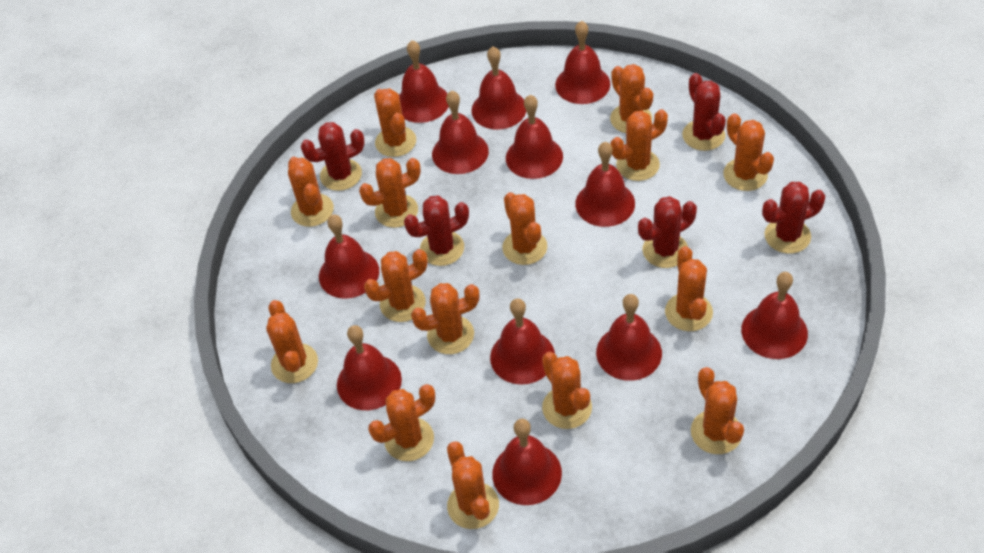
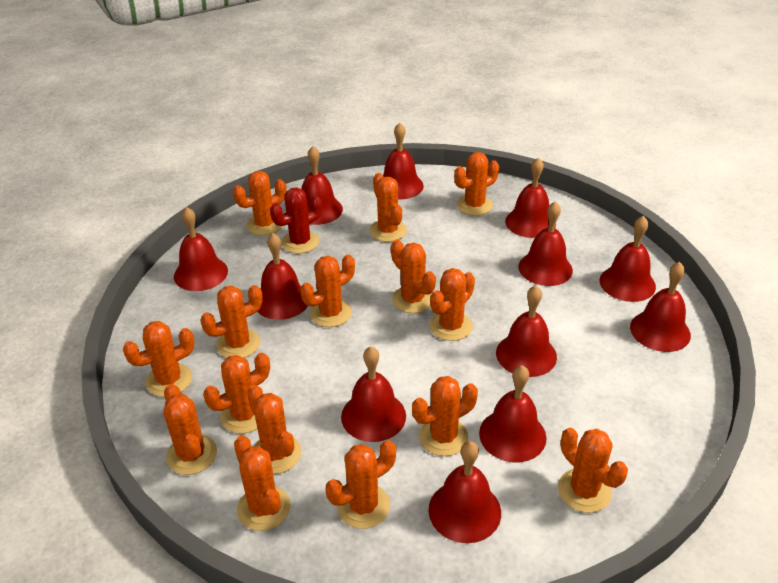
red cactus: [301,122,365,191] [404,196,469,266] [638,196,697,268] [682,73,726,151] [762,182,825,254] = 5 -> [270,187,322,254] = 1

